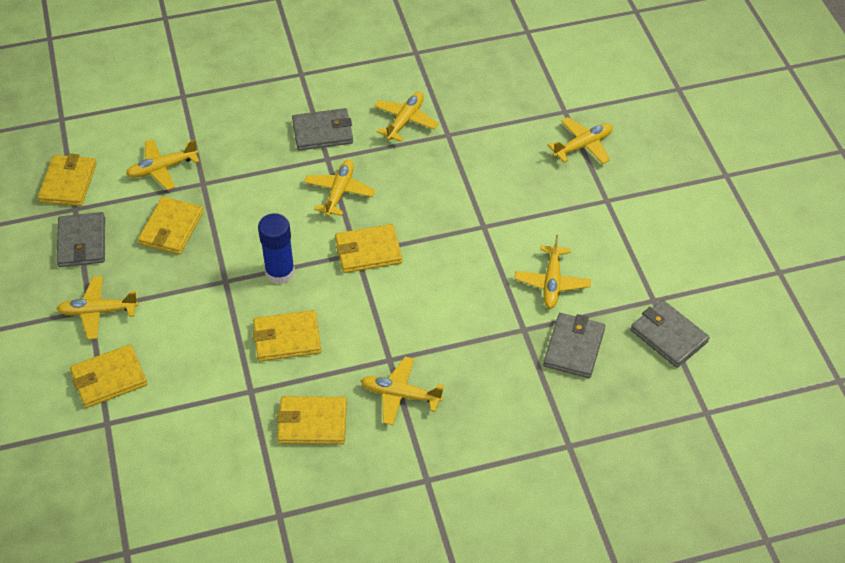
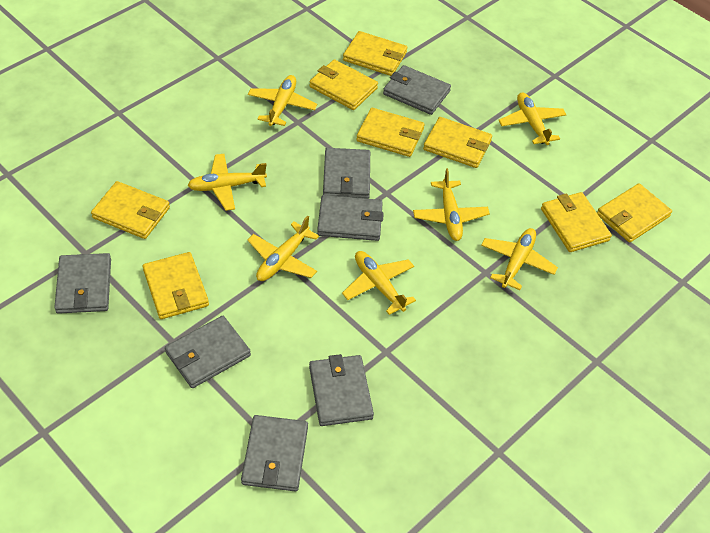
blue glue stick: [258,213,295,284] = 1 -> none = 0
grey wallet: [57,212,105,267] [292,108,353,151] [543,313,605,378] [630,300,710,368] = 4 -> [54,253,111,314] [165,316,251,388] [241,415,308,492] [309,354,374,426] [317,195,384,241] [323,148,370,199] [383,65,451,115] = 7
yellow wallet: [38,154,96,206] [70,344,147,408] [138,197,204,255] [253,310,321,361] [277,396,347,444] [335,224,402,273] = 6 -> [91,181,170,239] [143,252,209,319] [309,59,378,110] [343,31,407,76] [356,108,424,157] [423,117,492,168] [541,192,612,252] [597,183,672,242] = 8

